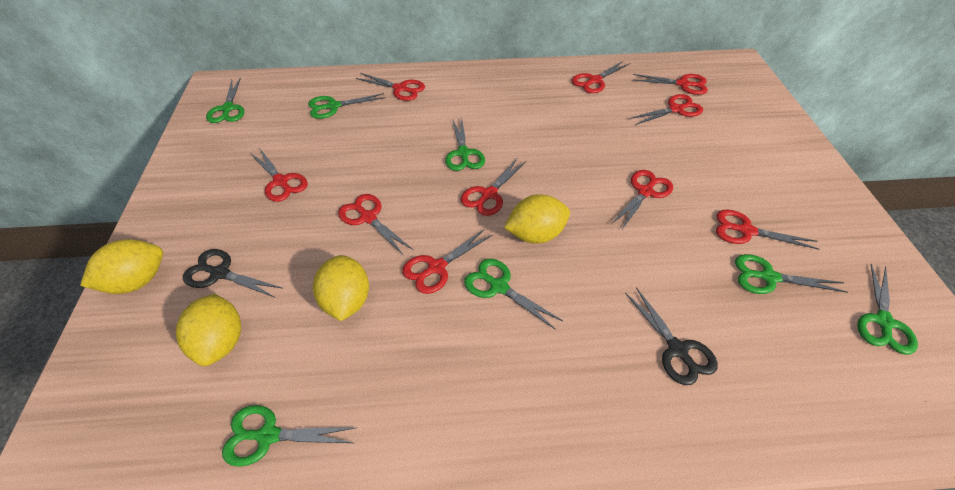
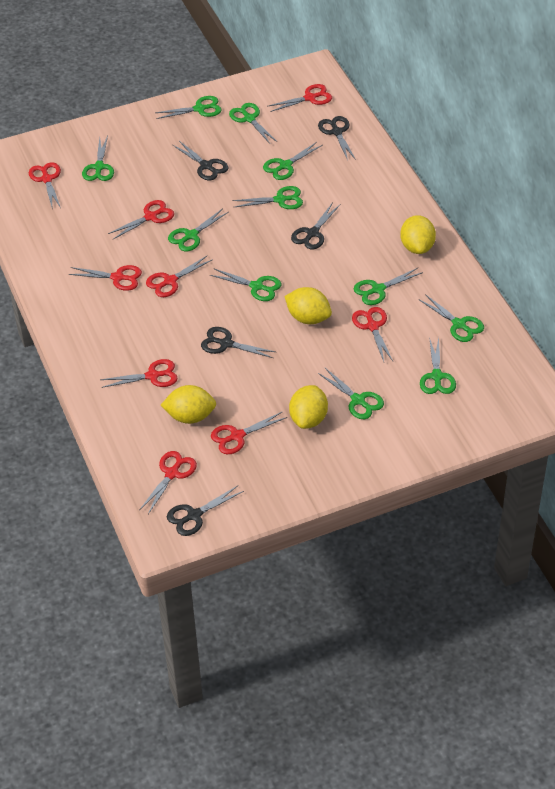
black scissors: [183,249,282,298] [625,287,718,385] = 2 -> [167,486,244,536] [173,141,228,180] [201,327,275,358] [291,202,340,250] [318,116,356,160] = 5
green scissors: [206,77,244,123] [222,405,357,467] [308,93,386,119] [445,118,485,171] [464,259,563,330] [735,254,848,294] [857,264,918,354] = 7 -> [82,136,114,181] [156,96,222,119] [168,208,228,251] [210,268,281,301] [229,103,277,144] [232,186,303,209] [263,142,323,180] [318,368,384,419] [354,268,423,305] [420,294,484,342] [420,337,456,394] = 11
red scissors: [250,149,308,202] [338,194,413,256] [356,73,425,101] [402,229,493,294] [461,159,526,216] [572,61,630,93] [612,170,673,229] [630,94,703,125] [633,74,708,95] [716,209,820,250] = 10 -> [29,162,61,208] [69,265,142,291] [100,359,178,388] [108,200,174,239] [140,451,197,514] [146,256,213,297] [211,411,287,454] [267,84,332,112] [352,307,393,362] = 9

